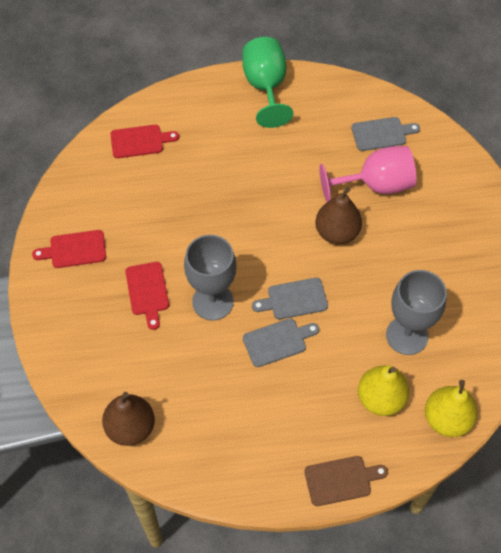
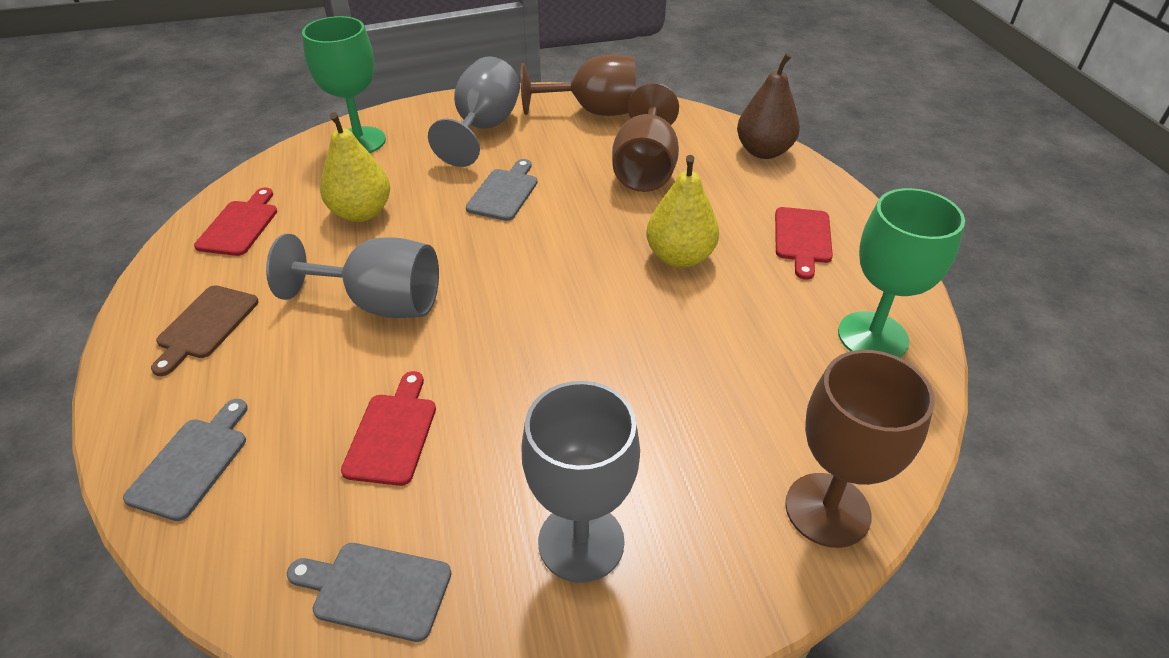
brown goblet: none = 0 -> [520,54,636,116] [612,83,679,192] [785,350,935,548] = 3
brown pear: [102,392,155,446] [315,187,362,244] = 2 -> [737,53,800,159] = 1
green goblet: [242,37,293,128] = 1 -> [302,16,386,153] [838,188,965,358] = 2
grey goblet: [184,235,237,321] [386,270,447,355] = 2 -> [266,234,439,318] [428,56,520,167] [522,381,640,583] = 3
pink goblet: [319,146,416,202] = 1 -> none = 0

